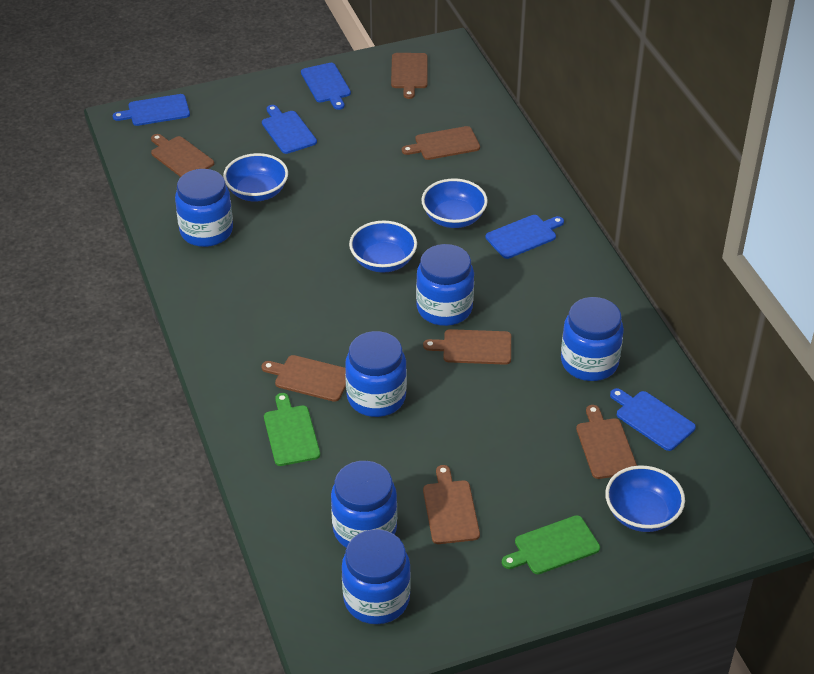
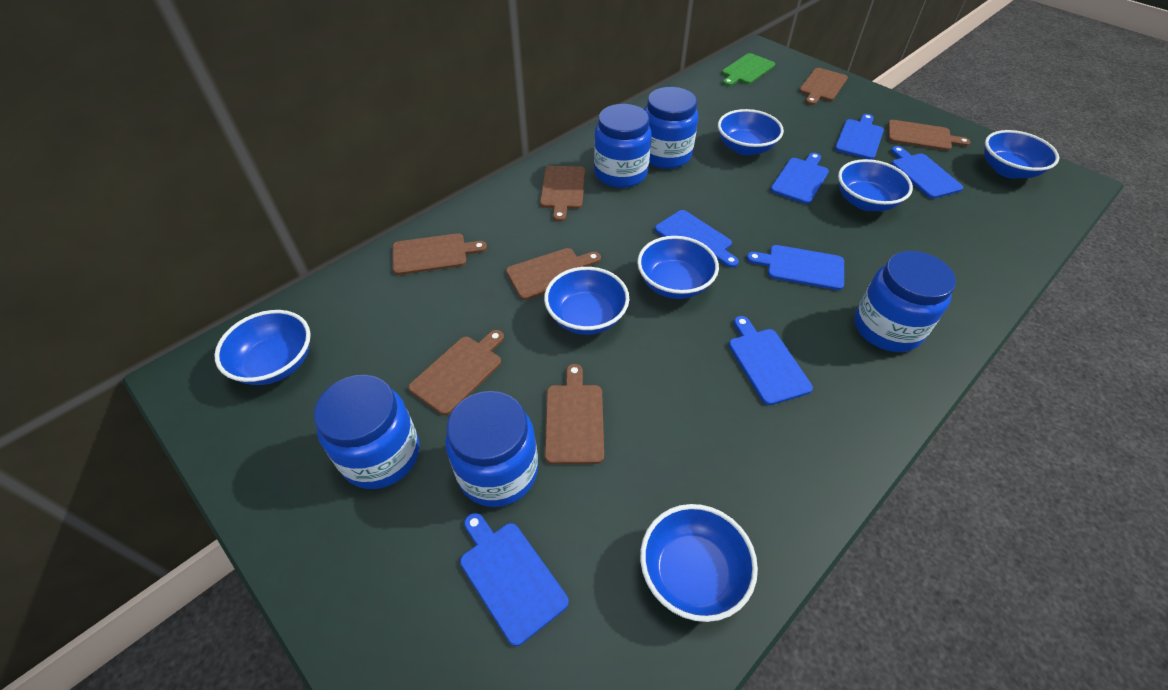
blue bowl: [223,153,288,202] [349,221,417,273] [422,178,488,228] [605,465,685,532] = 4 -> [214,310,311,385] [544,267,629,335] [637,236,719,299] [640,504,758,622] [718,109,784,156] [838,159,913,211] [984,130,1059,179] = 7
blue cutting board: [113,94,190,126] [262,105,317,154] [301,63,351,110] [486,215,564,259] [610,388,696,451] = 5 -> [460,513,569,646] [655,210,739,268] [729,316,813,405] [747,245,844,290] [771,153,829,204] [835,114,884,160] [891,146,963,199] = 7
blue jar: [175,169,233,247] [331,461,397,548] [342,529,411,624] [345,331,407,417] [416,244,474,326] [561,297,624,381] = 6 -> [314,375,420,489] [445,391,538,507] [594,104,652,188] [644,87,698,169] [854,251,956,352] = 5
green cutting board: [264,393,320,466] [502,515,600,574] = 2 -> [722,53,775,86] = 1

